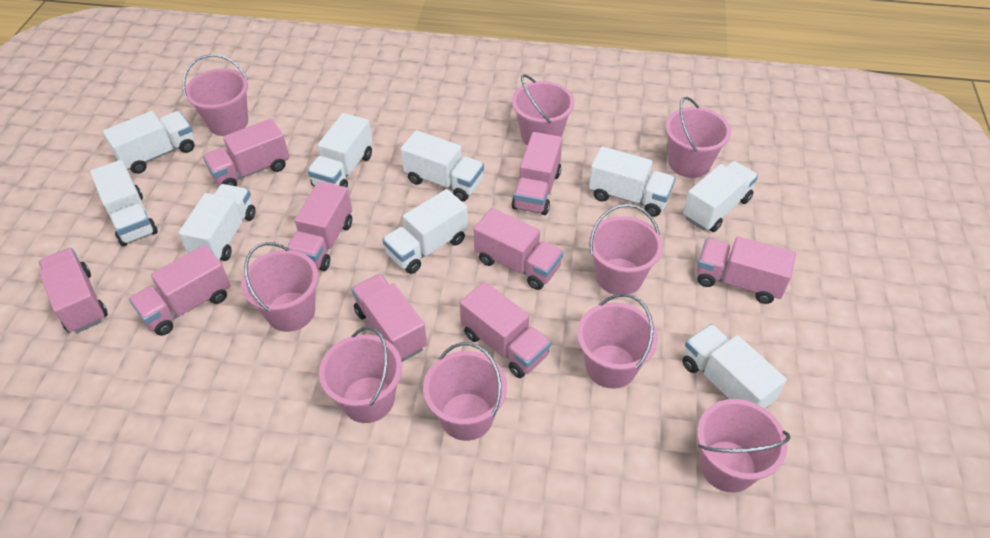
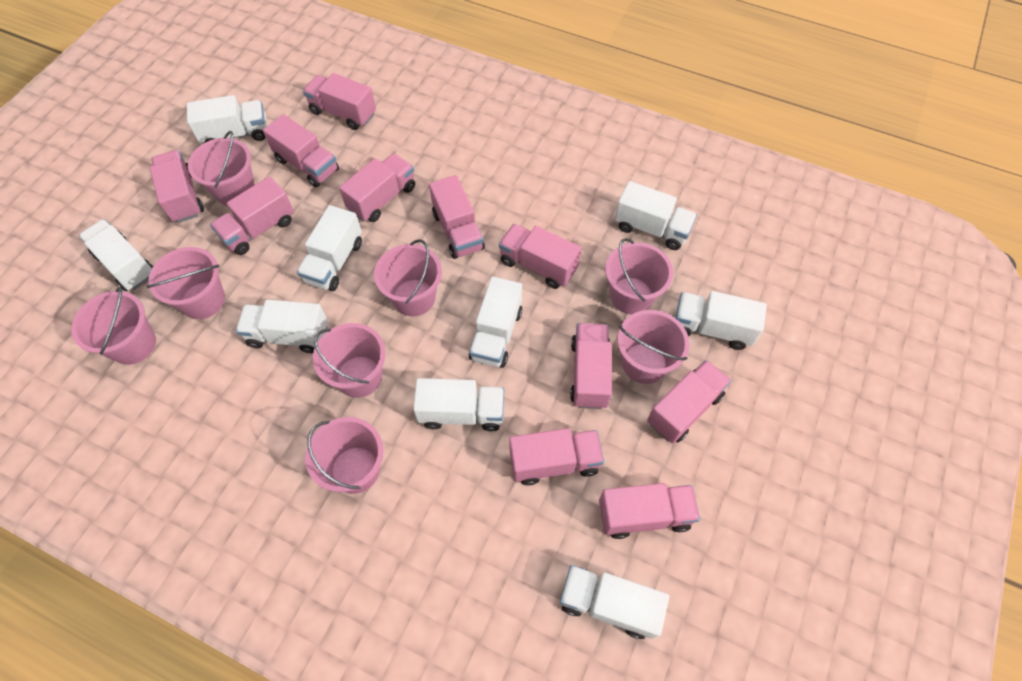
pink bucket: [183,54,248,136] [241,242,318,332] [319,326,402,423] [423,342,507,441] [512,74,575,145] [577,293,658,389] [589,204,663,295] [665,97,731,178] [697,399,790,493] = 9 -> [71,286,156,365] [147,247,225,319] [188,131,255,206] [305,417,383,494] [313,323,386,398] [374,239,442,316] [605,238,673,314] [618,310,690,384] = 8
pink truck: [39,248,108,333] [129,245,231,336] [203,119,289,186] [287,181,352,271] [351,274,427,362] [460,281,551,378] [474,208,563,290] [512,132,562,215] [696,236,796,304] = 9 -> [150,150,204,223] [210,176,294,255] [263,114,339,187] [303,73,376,130] [339,153,415,222] [429,175,485,259] [499,224,582,289] [509,428,604,485] [570,323,612,409] [599,483,700,539] [647,360,731,443] = 11

